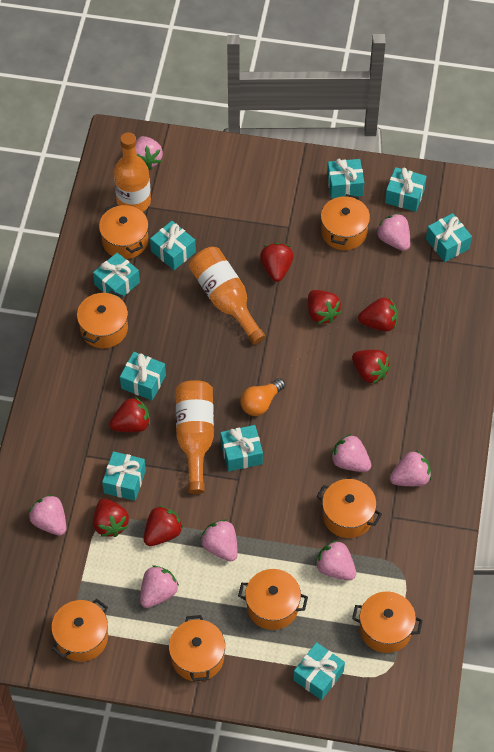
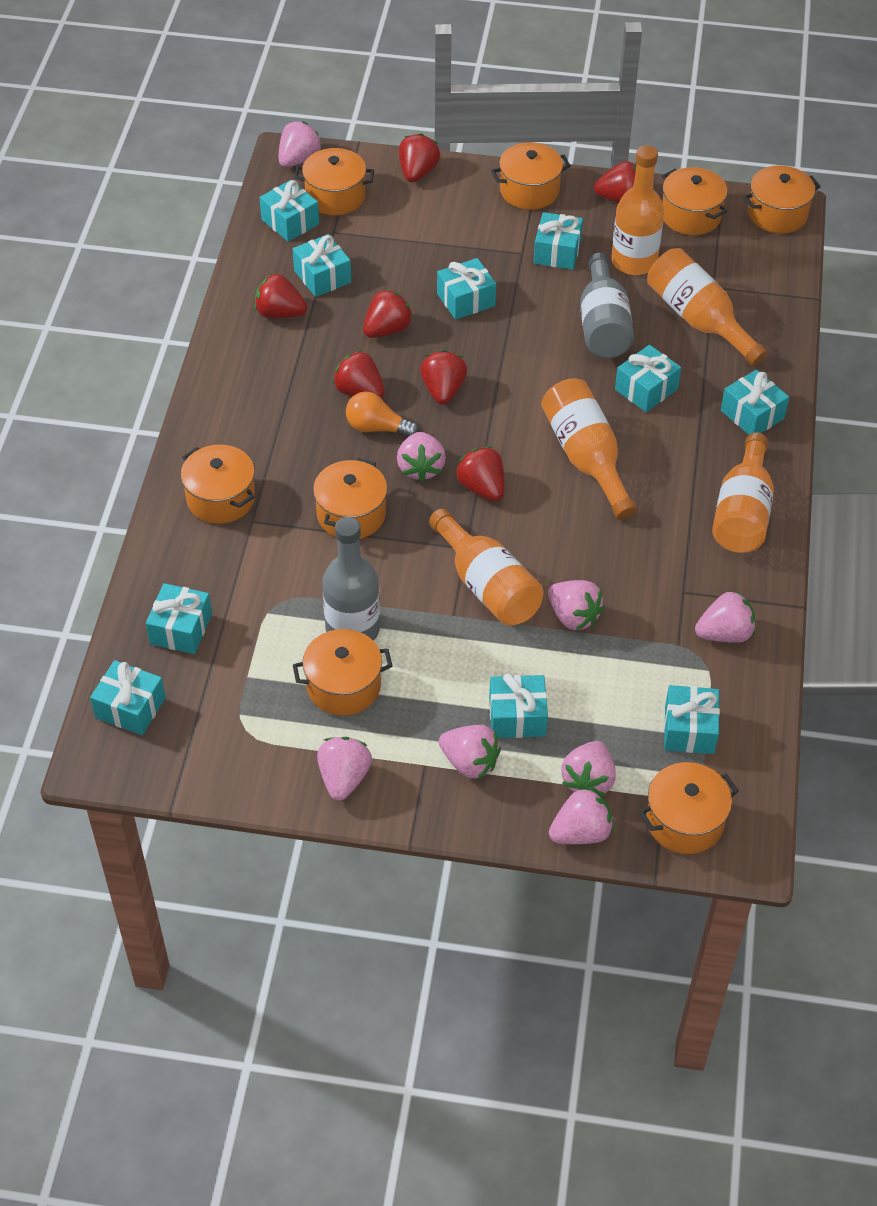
grey bottle: none = 0 -> [322,517,380,641] [580,253,634,358] = 2
orange bottle: [114,132,151,212] [176,380,214,494] [189,247,266,345] = 3 -> [429,509,544,626] [541,378,637,520] [611,146,664,275] [647,248,768,366] [712,432,774,553] = 5
turquoise gift: [93,252,140,298] [102,451,146,501] [120,352,166,400] [150,221,196,270] [220,425,263,471] [293,642,345,700] [327,159,364,199] [385,167,427,212] [426,213,472,262] = 9 -> [90,660,166,735] [146,583,212,654] [259,180,319,242] [293,234,351,297] [437,258,496,320] [489,673,548,738] [534,212,583,270] [615,345,681,412] [664,685,720,754] [721,370,789,435] = 10

